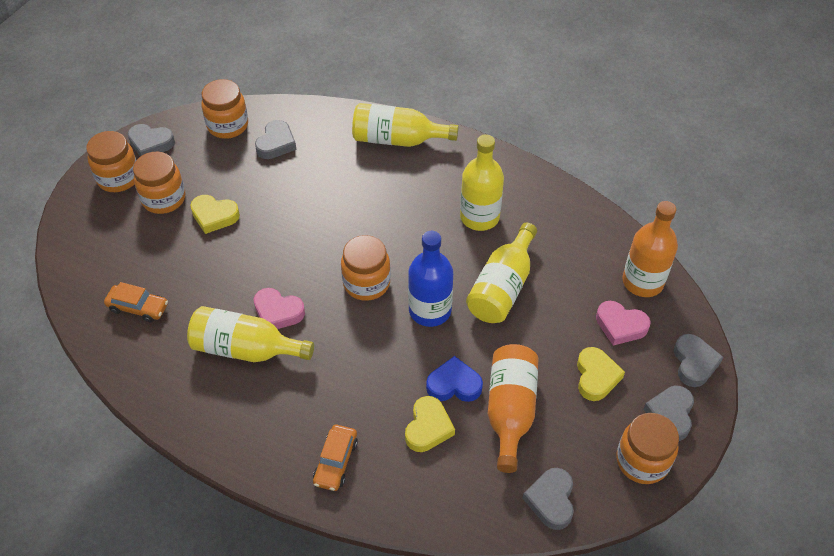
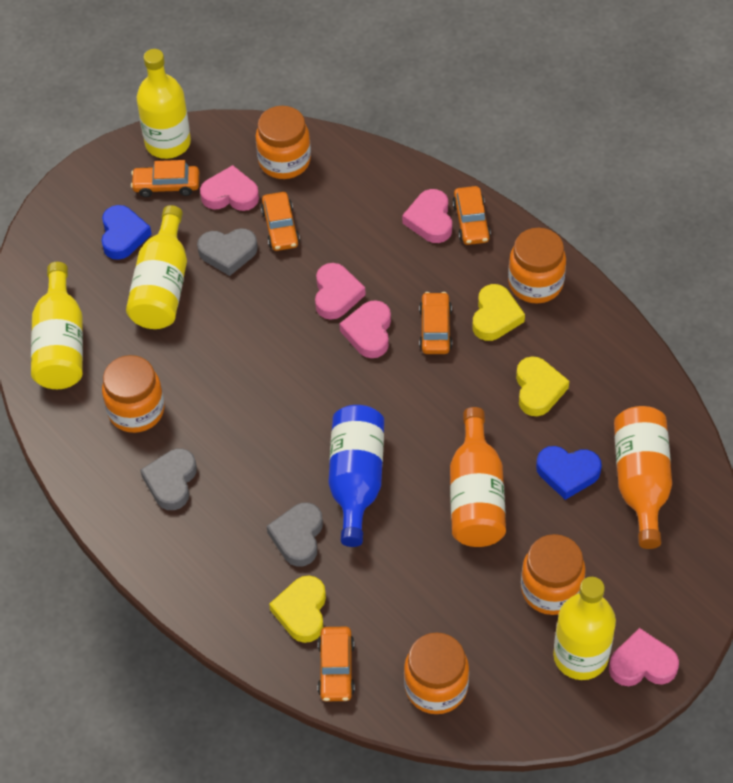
blue heart: [426,356,483,402] = 1 -> [101,205,152,260] [536,446,602,500] = 2
grey heart: [128,124,175,157] [255,120,296,159] [522,468,574,530] [644,386,694,441] [674,334,724,387] = 5 -> [140,448,197,510] [197,228,258,276] [267,502,323,567] = 3
orange car: [104,282,168,322] [313,425,358,491] = 2 -> [131,160,199,197] [261,192,300,251] [318,627,355,701] [419,292,452,354] [452,186,491,245] = 5
pink heart: [254,288,305,329] [596,301,651,346] = 2 -> [200,165,259,211] [315,263,366,320] [340,300,391,358] [402,189,452,243] [609,628,679,686] = 5

